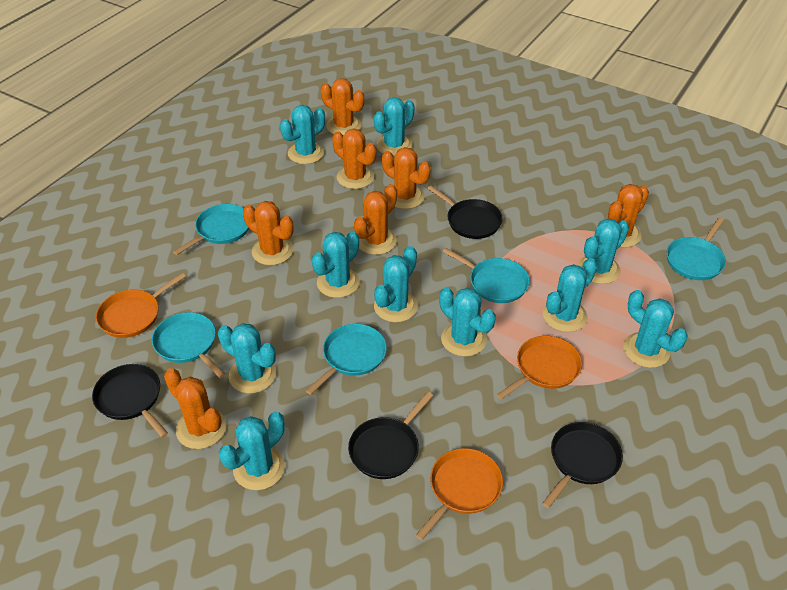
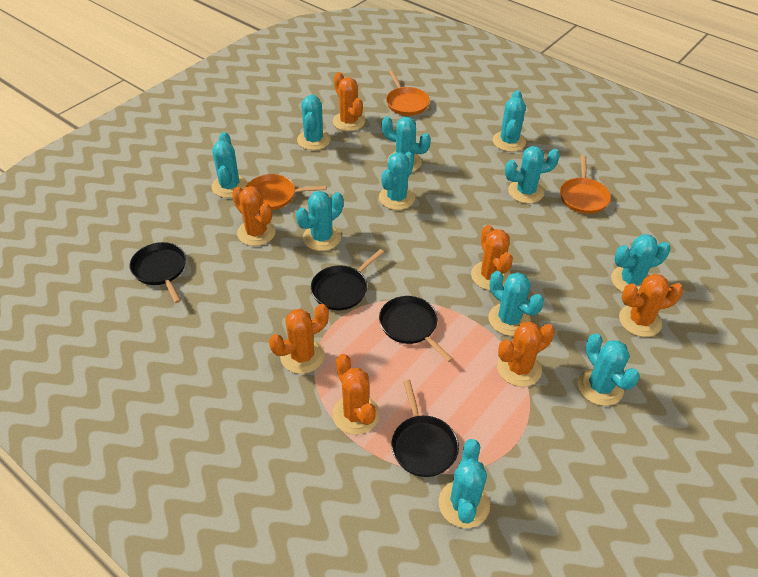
turquoise cactus: [218,323,276,394] [219,412,285,490] [280,105,325,164] [312,231,360,298] [374,97,415,156] [374,246,418,322] [439,287,496,357] [543,258,597,332] [578,219,629,284] [623,290,687,368] = 10 -> [212,132,248,198] [296,191,343,251] [297,94,331,150] [379,152,415,210] [382,116,431,172] [439,439,490,528] [488,271,544,336] [493,90,526,152] [505,146,560,204] [578,333,640,406] [611,234,671,292] = 11
turquoise pan: [152,312,225,378] [173,204,249,255] [306,324,387,395] [442,248,530,303] [667,218,726,280] = 5 -> none = 0

